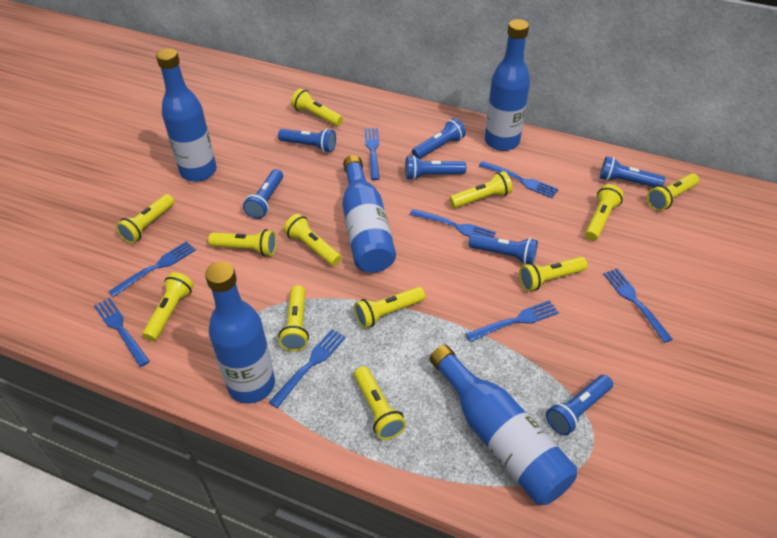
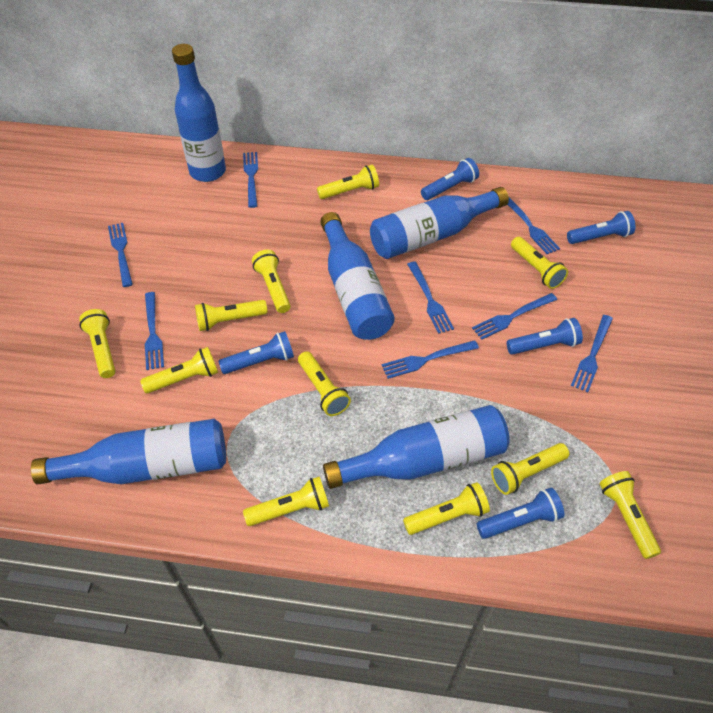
blue flashlight: [243,169,283,219] [278,129,336,152] [405,155,466,180] [412,118,466,159] [469,234,538,265] [546,375,613,435] [600,156,665,187] = 7 -> [218,331,294,374] [421,158,479,200] [477,488,565,539] [507,318,583,355] [567,211,635,244] = 5
yellow flashlight: [116,194,174,243] [143,272,194,341] [208,229,277,256] [279,285,309,351] [284,214,341,266] [291,88,343,126] [354,287,425,328] [354,366,406,440] [449,171,513,208] [519,257,588,291] [585,184,624,241] [647,173,699,211] = 12 -> [79,309,116,378] [140,347,218,393] [195,300,267,331] [243,476,329,526] [252,250,291,313] [298,351,351,416] [317,165,379,199] [403,482,490,535] [491,443,569,495] [511,237,568,289] [599,471,661,559] = 11

